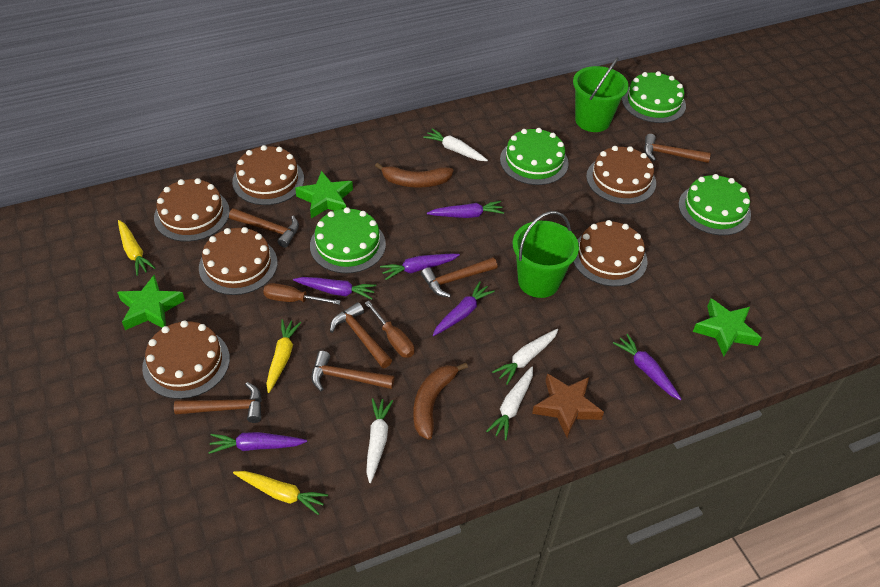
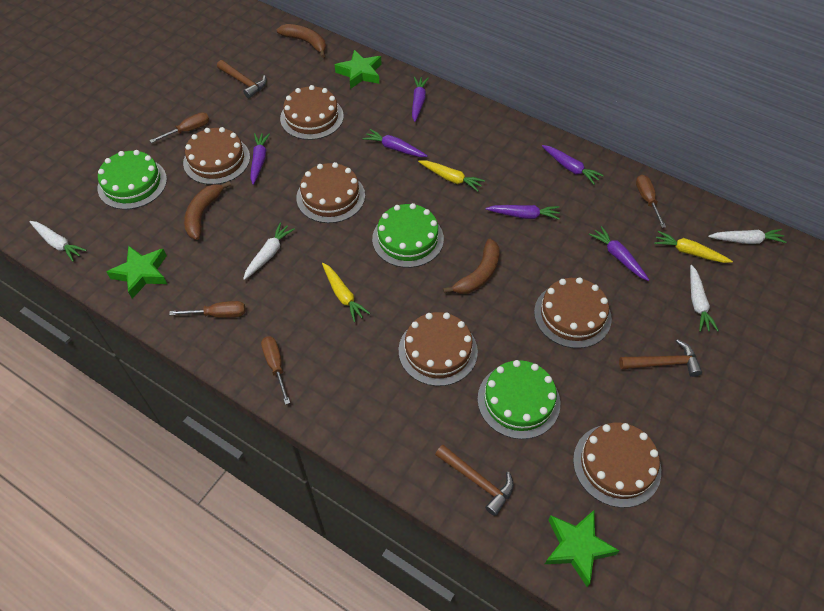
brown banana: [375,163,453,188] [413,363,468,440] = 2 -> [184,181,231,240] [277,24,326,58] [443,239,500,294] = 3
brown hammer: [174,382,262,423] [229,208,299,248] [311,351,394,391] [330,302,392,368] [421,257,498,298] [644,134,711,163] = 6 -> [217,60,267,98] [435,445,514,516] [619,339,702,377] = 3
brown screwdriver: [263,283,341,305] [365,301,414,358] = 2 -> [149,112,209,143] [169,301,245,318] [261,336,290,405] [636,175,666,228] = 4
brown star: [532,373,604,438] = 1 -> none = 0
green bucket: [513,211,579,298] [573,57,629,132] = 2 -> none = 0
green cake: [310,207,386,274] [500,128,569,185] [622,71,686,123] [679,174,751,235] = 4 -> [98,150,167,210] [372,203,444,268] [477,360,560,439] = 3

